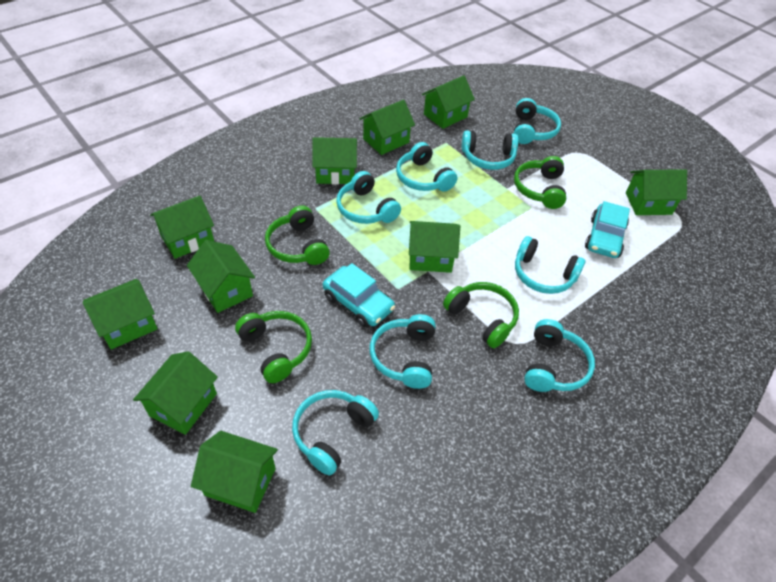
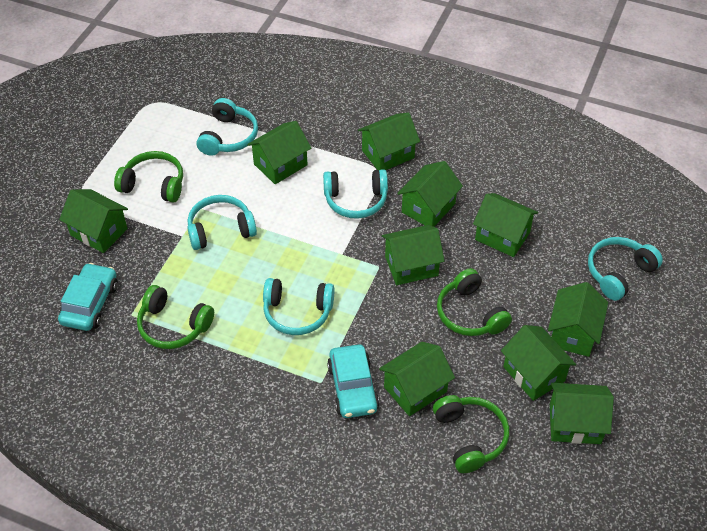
turquoise headphones: [292,390,379,475] [336,171,401,224] [370,314,436,389] [396,142,457,192] [462,130,518,170] [514,98,561,144] [515,236,585,294] [524,319,595,392] = 8 -> [187,195,257,250] [196,98,258,156] [263,278,334,335] [323,169,388,219] [588,237,663,301] = 5

